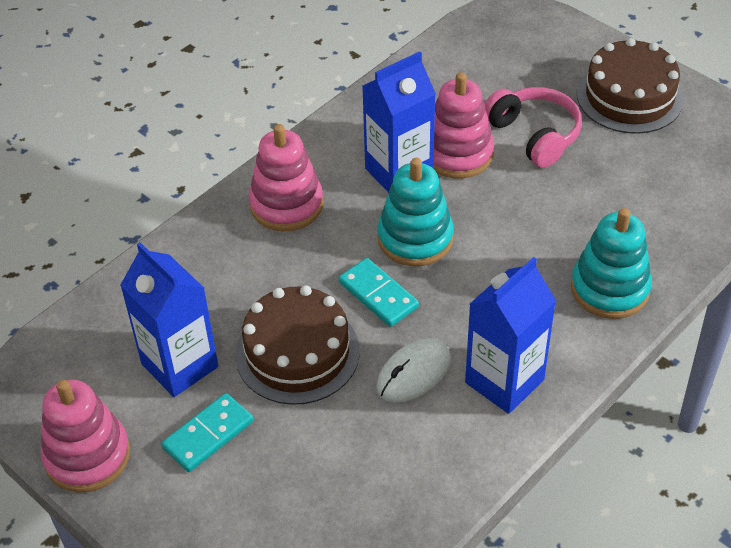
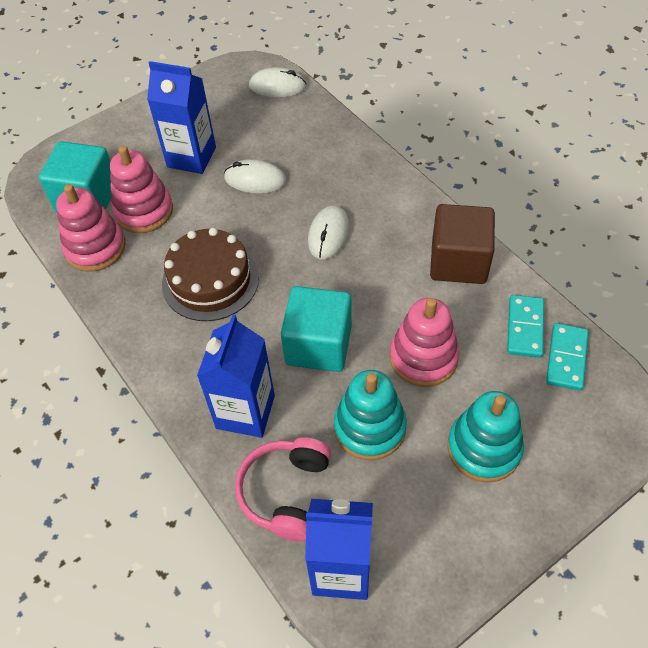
brown cake: [235,285,360,405] [577,38,684,134] = 2 -> [162,228,259,321] = 1
brown cube: none = 0 -> [430,204,495,284] = 1
turquoise cube: none = 0 -> [39,141,111,212] [281,286,352,372] = 2
white mouse: [376,338,451,403] = 1 -> [224,159,286,194] [249,67,306,98] [308,205,349,260] = 3

